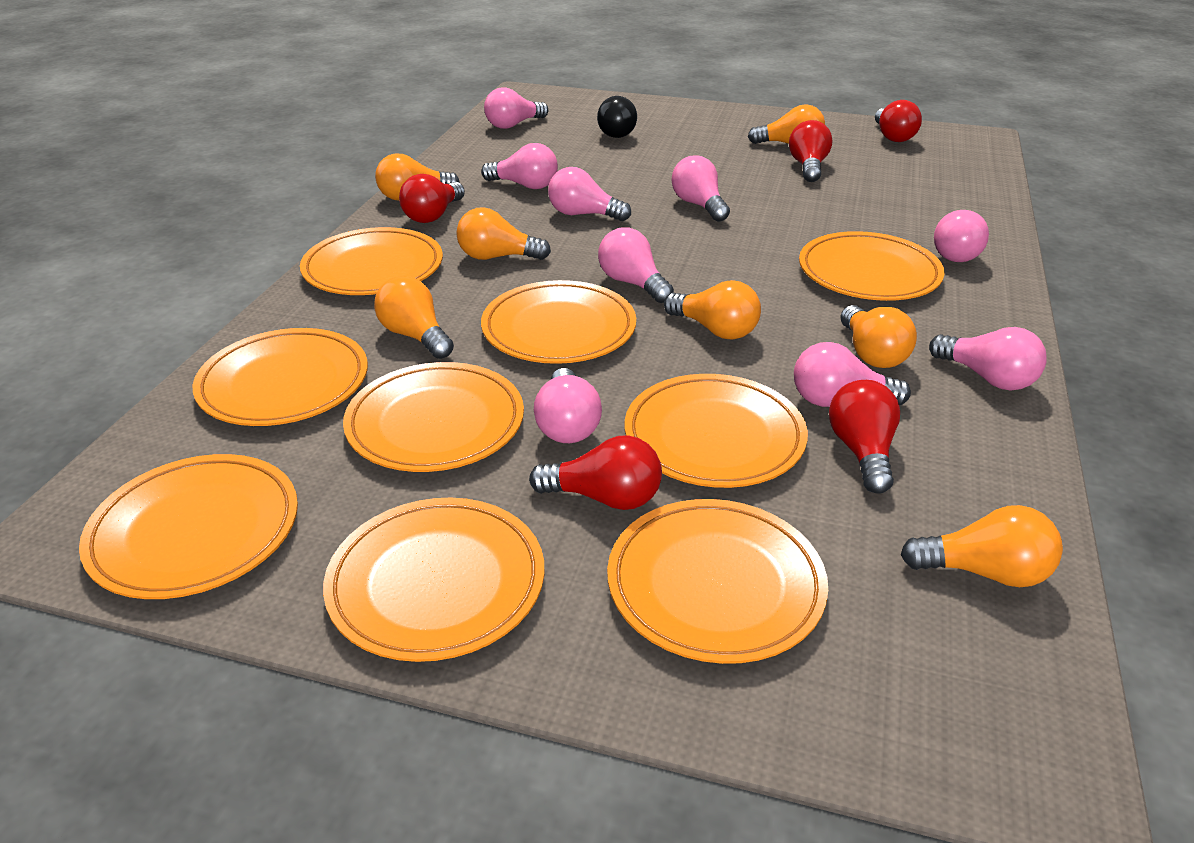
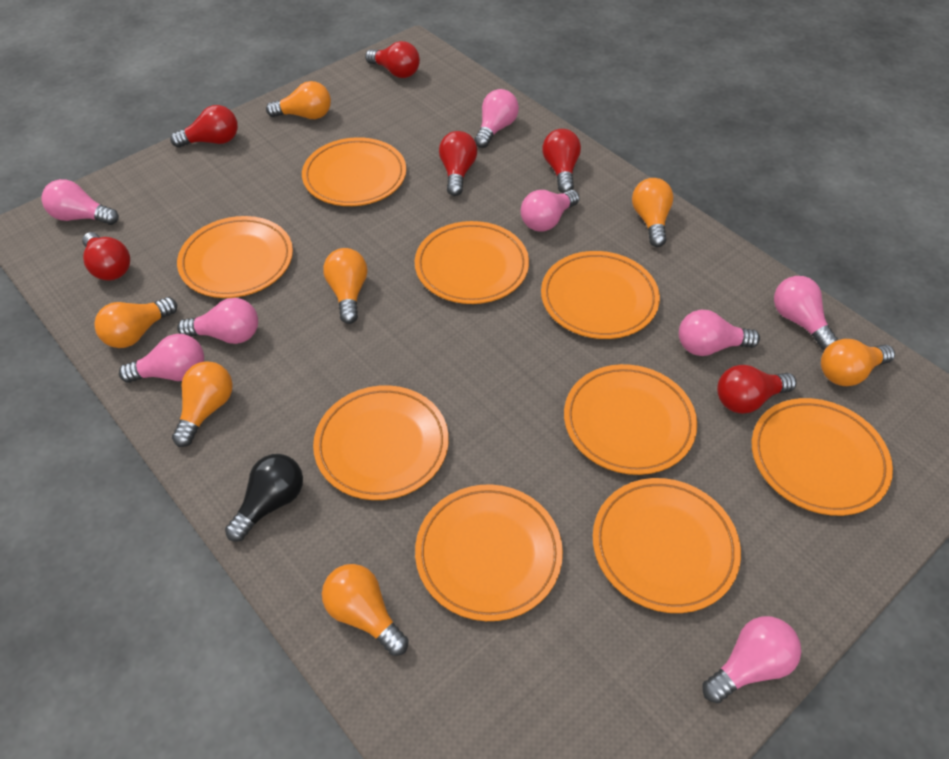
pink light bulb: [481,143,558,189] [484,88,548,129] [534,368,602,443] [548,167,631,221] [598,227,674,303] [671,155,730,222] [794,342,911,407] [929,327,1047,391] [934,210,989,262] = 9 -> [41,179,119,225] [119,334,204,383] [177,298,258,344] [475,89,519,148] [521,190,579,231] [679,310,760,356] [702,616,801,703] [774,276,838,350] = 8
red light bulb: [399,174,465,223] [529,435,662,510] [789,120,832,182] [829,380,900,494] [875,100,922,142] = 5 -> [82,232,130,281] [170,105,238,148] [365,41,420,78] [439,131,477,196] [542,129,581,193] [717,365,797,414] = 6

